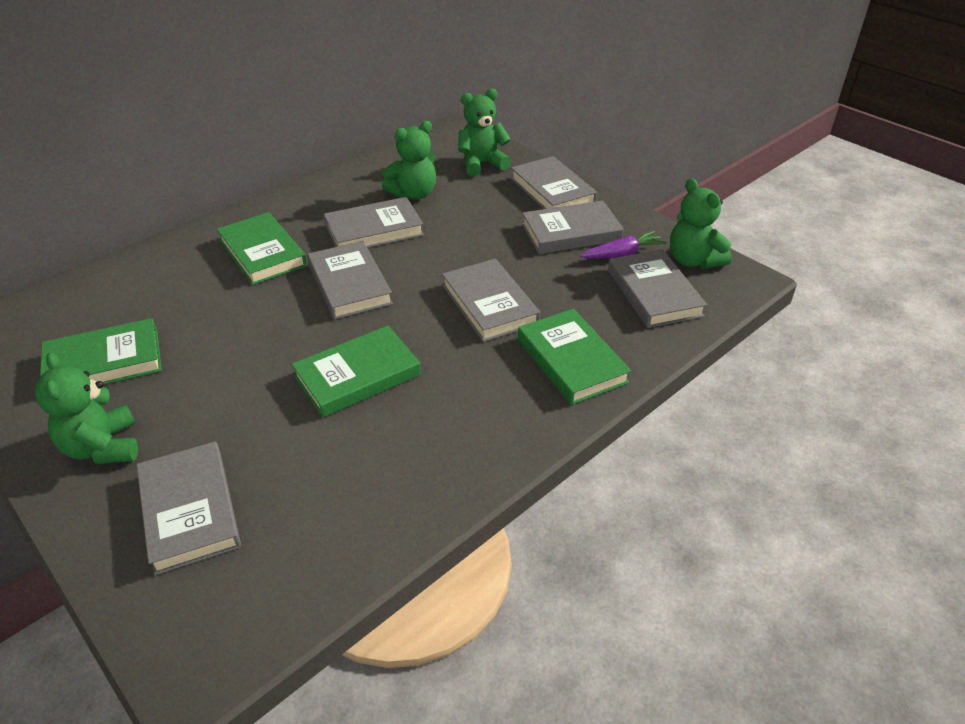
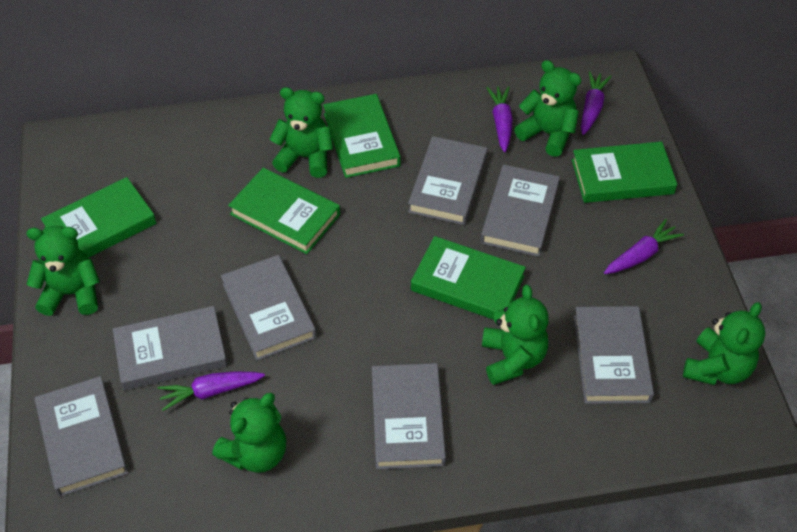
green book: [40,318,162,385] [217,212,307,285] [291,326,421,417] [518,309,631,405] = 4 -> [41,177,156,258] [228,168,340,254] [323,94,401,178] [411,236,526,320] [572,142,677,203] = 5
green teddy bear: [35,352,138,464] [382,121,436,200] [458,89,511,176] [670,178,732,269] = 4 -> [26,226,100,316] [212,393,286,473] [269,87,334,178] [482,285,549,385] [514,60,581,157] [683,302,765,385] = 6
purple carrot: [580,231,666,259] = 1 -> [158,372,265,411] [486,86,513,152] [581,71,612,135] [604,219,684,274] = 4

